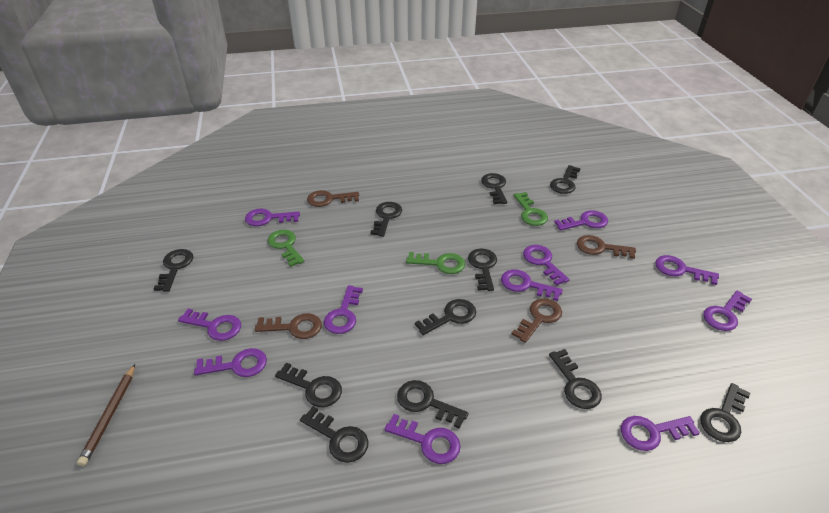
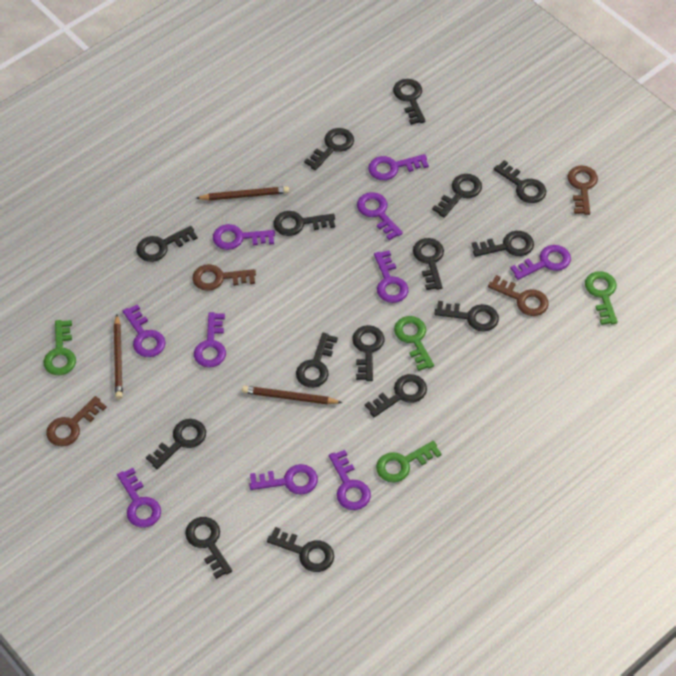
black key: [153,249,193,292] [275,363,342,407] [300,406,369,463] [370,202,402,237] [397,380,469,429] [415,299,476,335] [468,249,497,291] [481,173,507,204] [549,349,602,409] [550,165,581,194] [700,383,750,442] = 11 -> [137,226,198,262] [146,419,206,469] [185,517,232,579] [267,527,334,572] [274,211,335,236] [296,333,338,388] [304,128,354,170] [352,325,384,381] [365,374,427,417] [393,79,425,125] [413,238,444,290] [432,174,482,218] [434,301,499,332] [472,231,534,257] [493,160,546,203] = 15
brown pencil: [77,364,135,466] = 1 -> [114,314,123,399] [196,186,289,201] [242,386,343,405] = 3
green key: [267,229,304,267] [406,252,465,274] [514,192,548,226] = 3 -> [44,320,76,375] [376,441,442,482] [394,316,434,371] [585,271,618,325] = 4
purple key: [178,309,241,341] [194,348,267,377] [245,208,300,226] [324,285,363,334] [384,414,461,464] [501,270,563,301] [523,245,570,286] [554,210,608,231] [621,416,700,451] [655,255,719,285] [703,291,752,331] = 11 -> [117,468,161,528] [123,305,166,357] [194,312,226,368] [213,224,275,250] [249,464,318,495] [329,450,371,510] [357,192,403,240] [368,154,429,180] [374,250,408,303] [510,245,571,280] = 10

